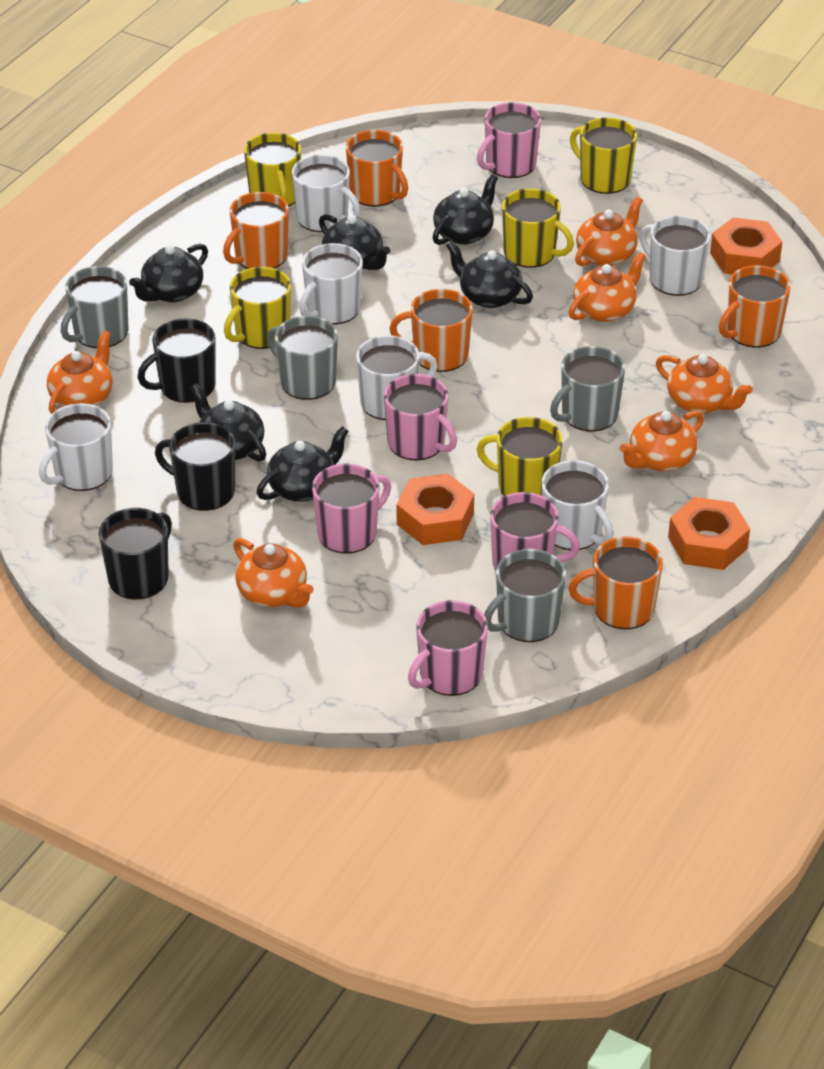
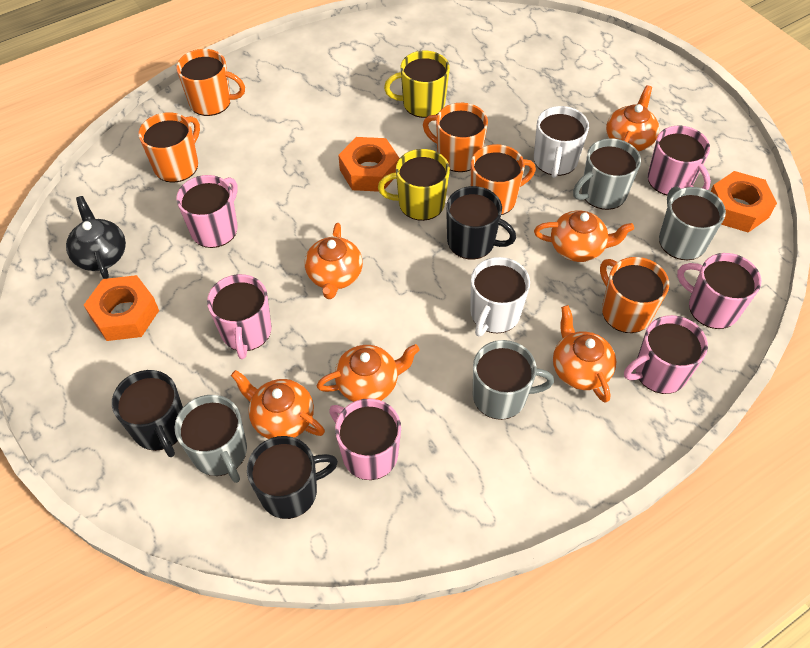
black teapot: [129,244,208,303] [190,383,266,462] [256,426,349,502] [319,214,390,270] [432,174,498,245] [446,241,533,308] = 6 -> [66,196,126,279] = 1
pink mug: [312,463,391,554] [384,374,457,461] [408,600,488,696] [477,102,541,178] [490,492,580,570] = 5 -> [176,175,238,248] [207,274,272,359] [329,398,401,480] [624,315,708,394] [648,126,711,195] [677,253,761,329] = 6
white mug: [39,403,113,491] [292,155,360,232] [299,243,363,324] [356,335,438,420] [541,460,613,550] [640,216,711,296] = 6 -> [470,257,530,336] [534,106,589,178] = 2
yellow mug: [224,267,291,349] [244,133,301,207] [477,417,563,496] [502,189,574,268] [570,118,637,194] = 5 -> [378,149,450,221] [384,51,450,118] = 2

